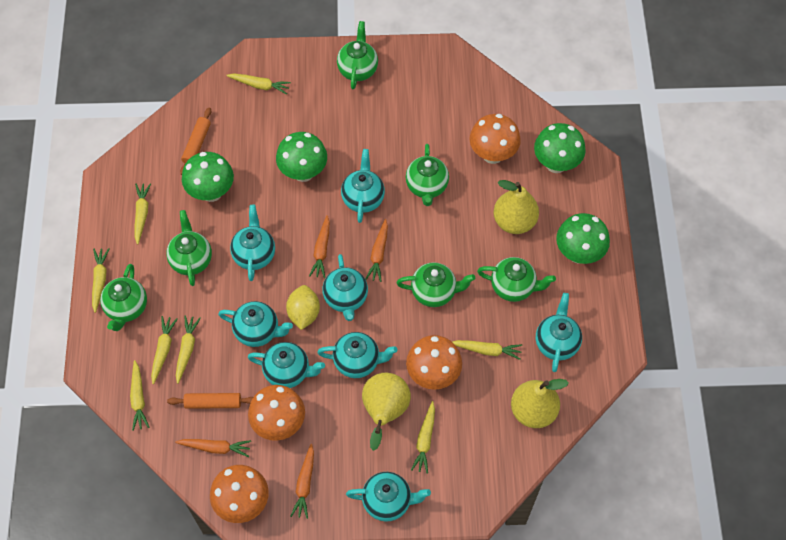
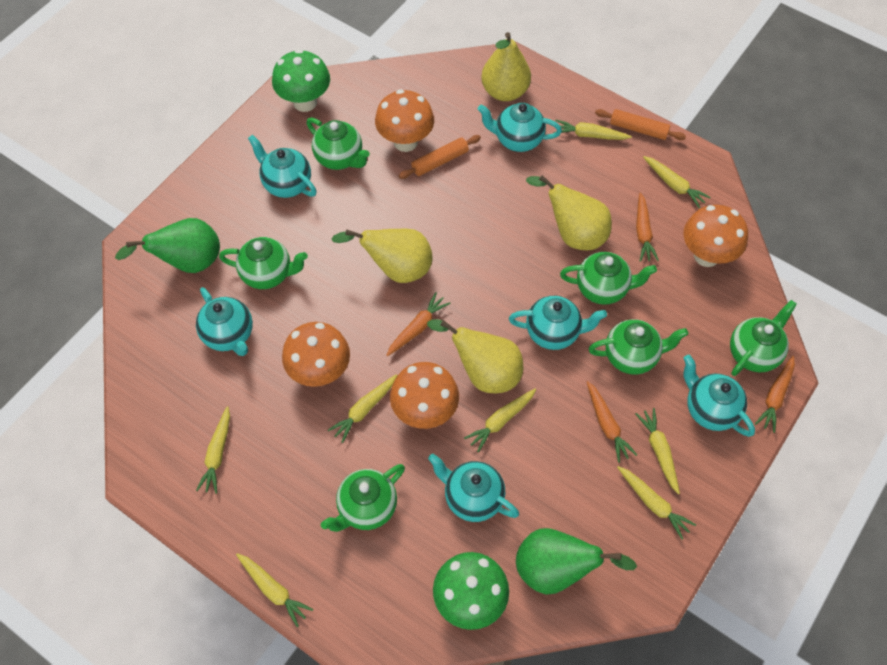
green mushroom: [182,152,234,202] [276,132,327,182] [534,123,586,173] [556,213,610,264] = 4 -> [272,49,330,112] [433,552,509,630] = 2
green pear: none = 0 -> [115,218,220,273] [516,528,637,595] = 2
turquoise teapot: [218,301,293,347] [230,205,275,281] [248,342,325,388] [317,332,398,378] [322,254,368,321] [341,149,385,223] [346,472,431,522] [536,293,582,372] = 8 -> [196,287,253,356] [248,135,317,198] [428,454,519,522] [478,103,562,152] [509,296,607,350] [683,355,755,437] = 6
yellow lemon: [286,285,320,330] = 1 -> none = 0
yellow pear: [362,373,411,451] [493,180,539,234] [511,379,569,428] = 3 -> [332,229,433,283] [427,319,523,393] [481,32,531,101] [526,175,612,251] = 4

